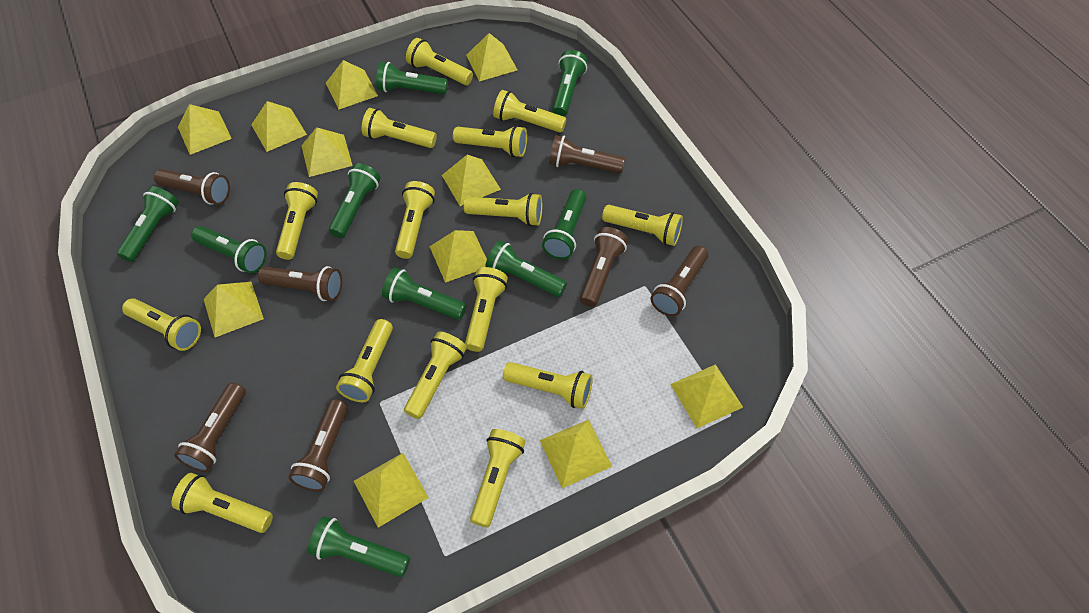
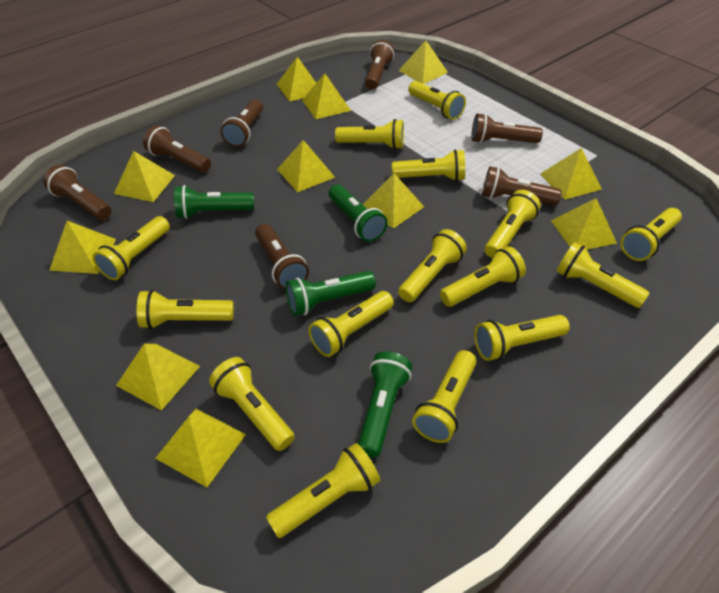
green flashlight: [117,186,179,262] [191,226,267,273] [308,516,410,577] [329,163,380,238] [376,62,448,94] [382,268,467,320] [485,241,567,297] [542,189,586,259] [552,50,588,116] = 9 -> [174,185,254,219] [286,271,376,316] [329,184,388,242] [358,351,412,458] = 4

